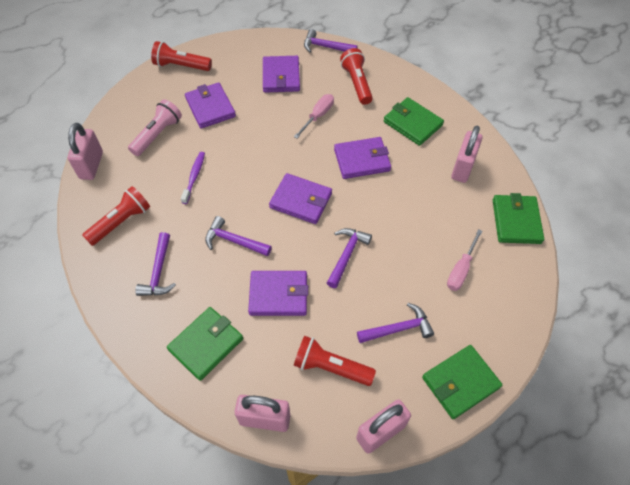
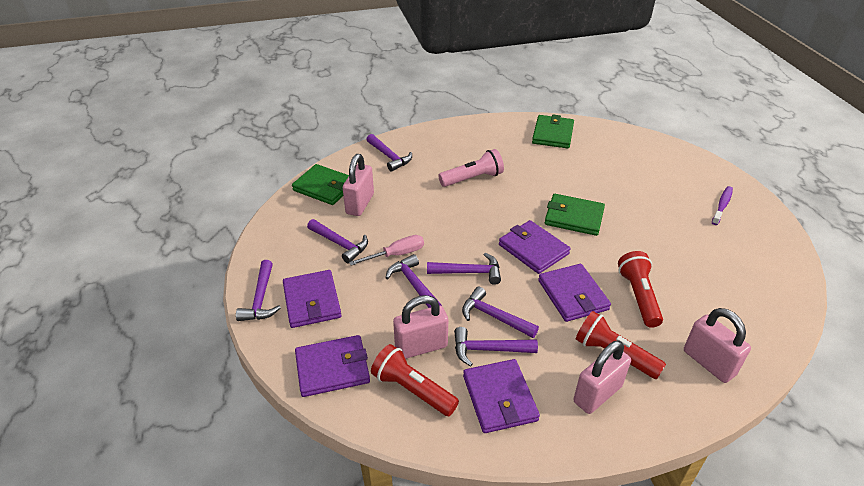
green wallet: [167,307,243,381] [384,97,444,146] [422,345,503,419] [493,193,544,244] = 4 -> [292,164,349,205] [532,114,574,149] [545,194,605,236] = 3
pink screwdriver: [294,94,334,138] [447,229,483,291] = 2 -> [349,235,424,265] = 1
purple hammer: [135,232,176,296] [205,216,272,256] [304,29,358,53] [327,228,372,288] [357,303,434,343] = 5 -> [236,260,281,321] [307,219,368,263] [366,134,412,172] [386,254,442,308] [427,253,501,285] [454,327,538,366] [462,287,539,338] = 7
red flashlight: [82,186,150,246] [151,41,212,71] [294,336,376,386] [340,48,373,105] = 4 -> [371,344,459,416] [576,311,666,379] [618,251,663,328] = 3

